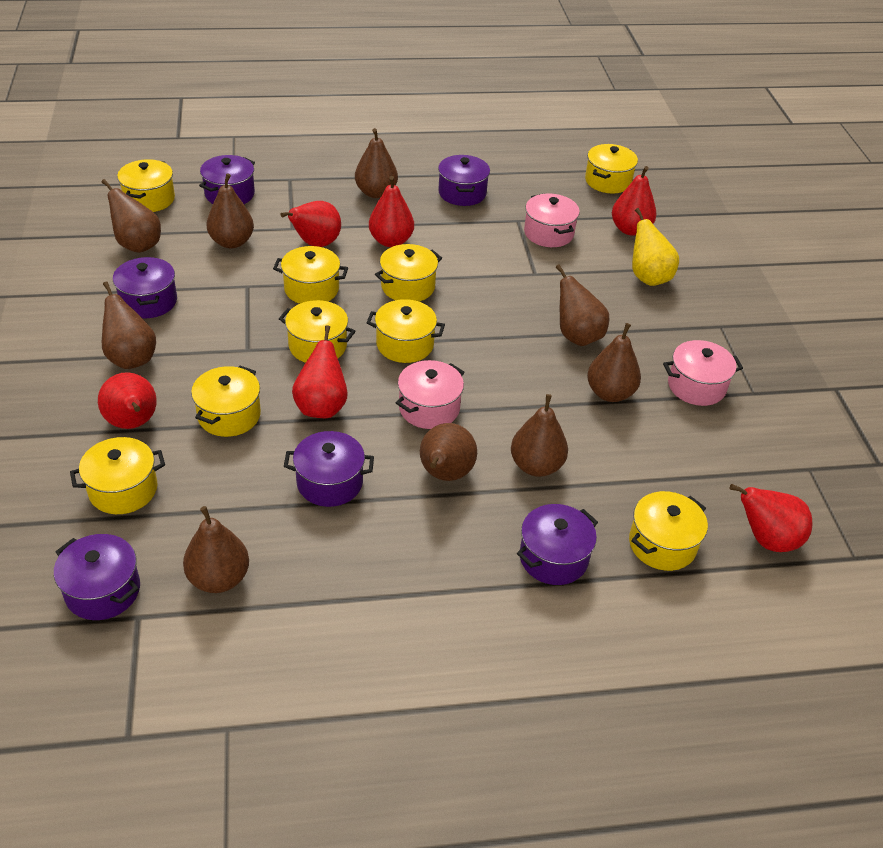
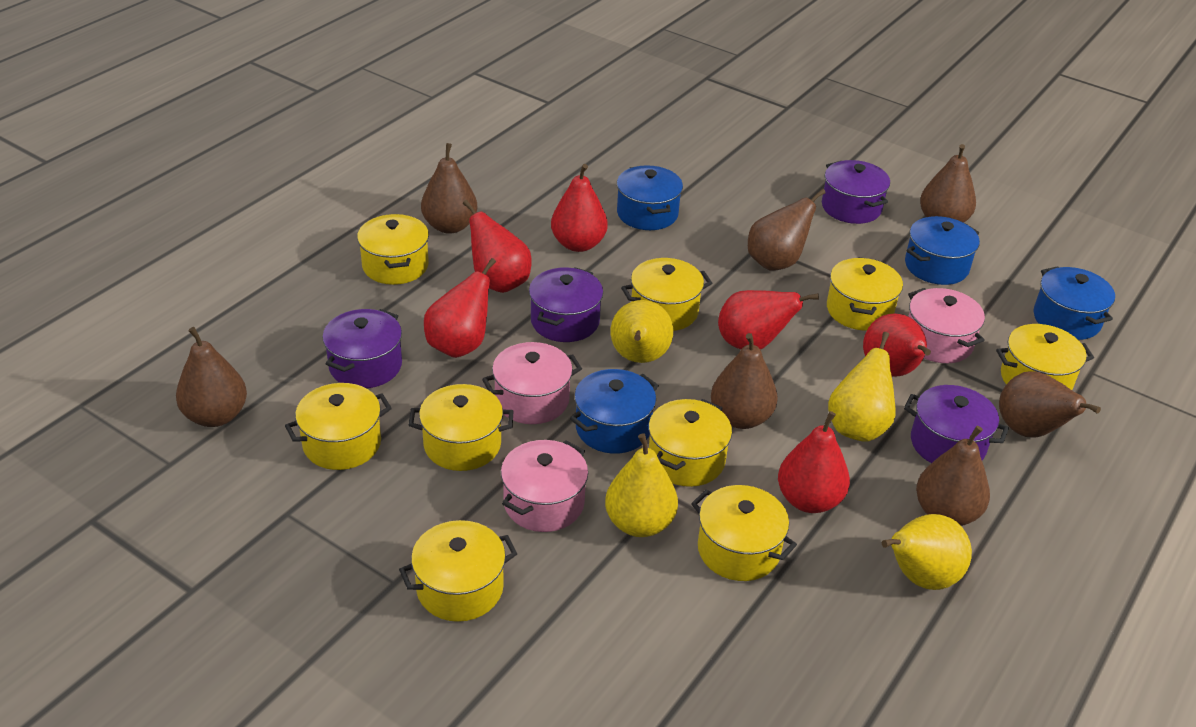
blue pot: none = 0 -> [570,369,659,454] [617,165,683,230] [905,216,980,285] [1034,266,1115,340] = 4
brown pear: [102,179,161,253] [102,282,156,369] [183,506,249,593] [206,173,254,248] [355,128,398,198] [420,423,477,481] [511,394,568,477] [556,264,609,346] [587,323,641,402] = 9 -> [176,327,247,427] [421,143,478,234] [711,333,778,429] [748,189,826,271] [916,426,990,526] [920,144,976,223] [999,371,1101,437] = 7
purple pot: [54,534,140,620] [113,257,177,318] [199,155,255,204] [284,431,374,507] [438,155,490,206] [517,504,598,585] = 6 -> [322,309,402,388] [529,267,603,342] [822,160,890,224] [904,385,1009,463] = 4
yellow pear: [632,208,679,286] = 1 -> [605,433,678,537] [610,300,673,363] [828,332,895,442] [882,514,972,590] = 4

